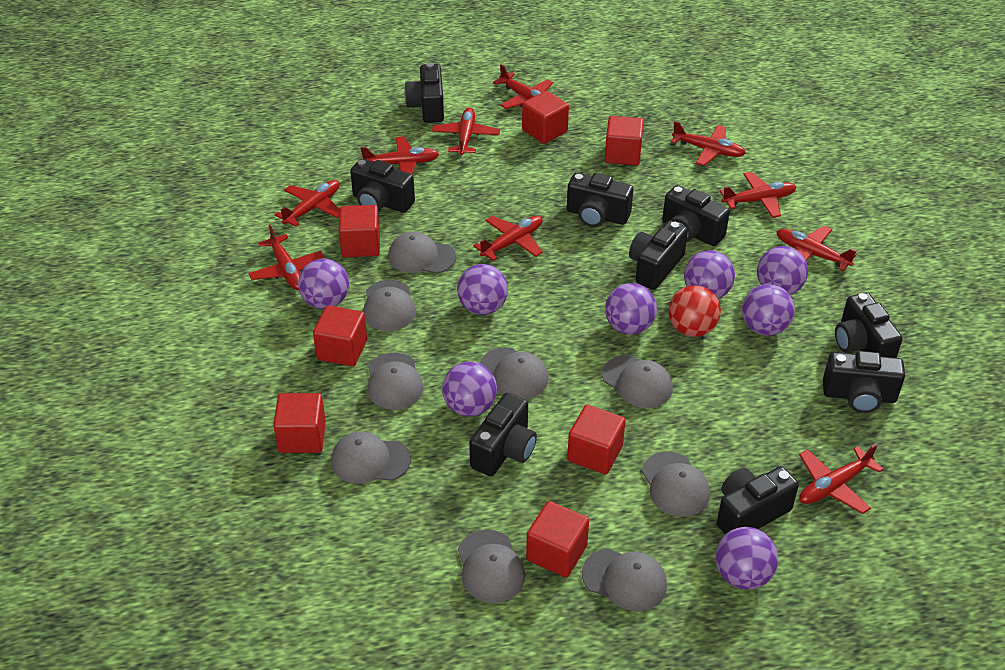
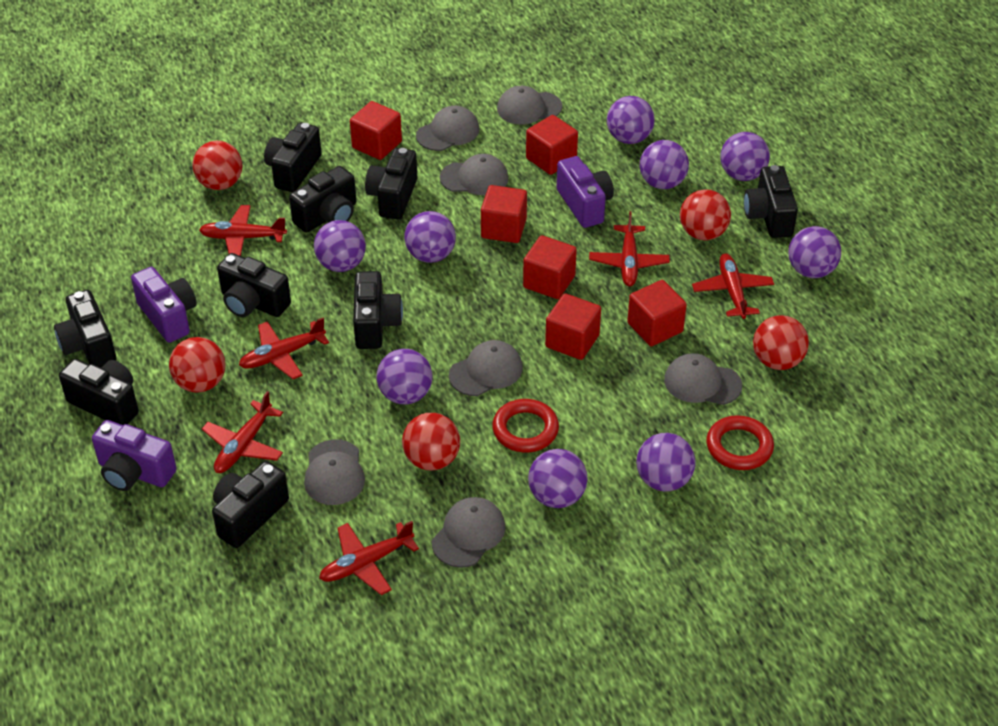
grey cap: [331,432,411,484] [363,280,416,331] [368,353,423,410] [388,231,456,274] [458,530,525,603] [480,347,549,399] [582,549,667,611] [602,355,673,408] [642,452,710,517] = 9 -> [304,439,365,505] [416,106,479,151] [432,497,506,568] [440,154,509,195] [449,340,523,396] [497,86,562,125] [664,353,742,405] = 7
purple ball: [298,258,349,309] [442,361,497,417] [457,264,508,315] [605,283,657,335] [684,250,735,299] [716,527,778,590] [742,284,795,336] [757,246,808,295] = 8 -> [314,220,366,272] [377,349,432,404] [404,211,456,263] [528,449,588,508] [607,96,655,144] [636,433,696,491] [640,140,689,189] [720,132,770,181] [788,226,841,278] = 9
purple camera: none = 0 -> [92,420,177,491] [131,267,197,343] [557,156,614,228] = 3
red ball: [669,285,721,337] = 1 -> [169,337,225,393] [193,141,242,190] [402,413,460,470] [680,189,731,240] [753,315,809,370] = 5
red cube: [273,393,326,453] [313,305,367,367] [339,205,380,257] [522,91,569,144] [526,501,589,577] [567,405,626,474] [605,116,644,165] = 7 -> [350,101,402,160] [481,185,527,243] [523,235,577,299] [526,115,578,175] [545,293,601,360] [627,280,687,346] = 6
red plane: [248,225,324,290] [275,180,340,227] [360,136,439,174] [432,107,500,155] [473,216,543,261] [493,64,553,109] [671,121,746,166] [720,172,796,218] [776,226,857,271] [799,444,883,514] = 10 -> [199,205,287,256] [202,391,283,473] [239,318,329,379] [319,521,419,595] [589,211,670,287] [692,253,774,319] = 6
red ring: none = 0 -> [492,399,559,453] [706,415,774,470] = 2

